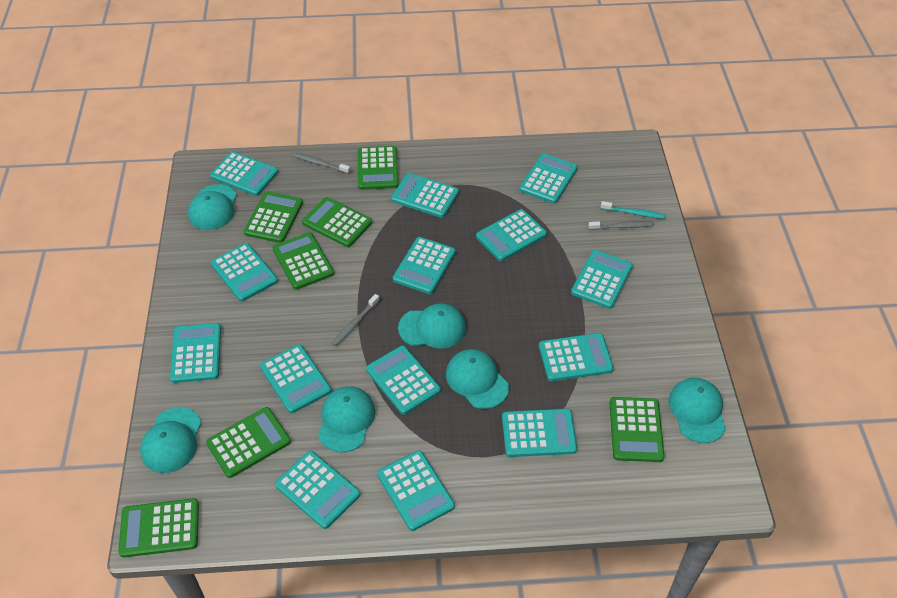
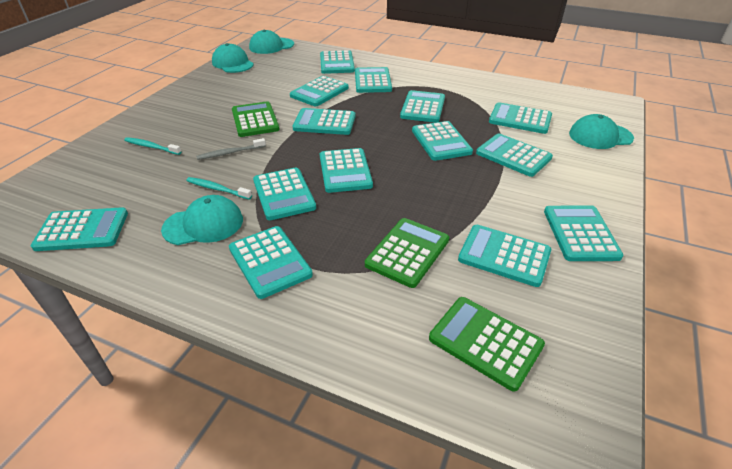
green calculator: [118,498,199,558] [206,407,291,478] [244,192,303,243] [272,232,334,290] [302,197,372,247] [358,146,399,190] [610,397,665,462] = 7 -> [232,101,280,137] [365,218,449,288] [429,297,545,392] = 3
grey toothbrush: [294,153,350,174] [331,294,379,346] [588,221,654,230] = 3 -> [196,138,266,160] = 1
turquoise cap: [140,407,201,473] [188,184,237,230] [318,386,376,452] [398,303,466,349] [446,349,509,409] [668,378,726,443] = 6 -> [161,195,243,245] [212,43,254,73] [249,30,294,54] [569,114,634,149] = 4
turquoise toothbrush: [601,201,666,219] = 1 -> [124,137,182,155] [186,177,252,200] = 2

